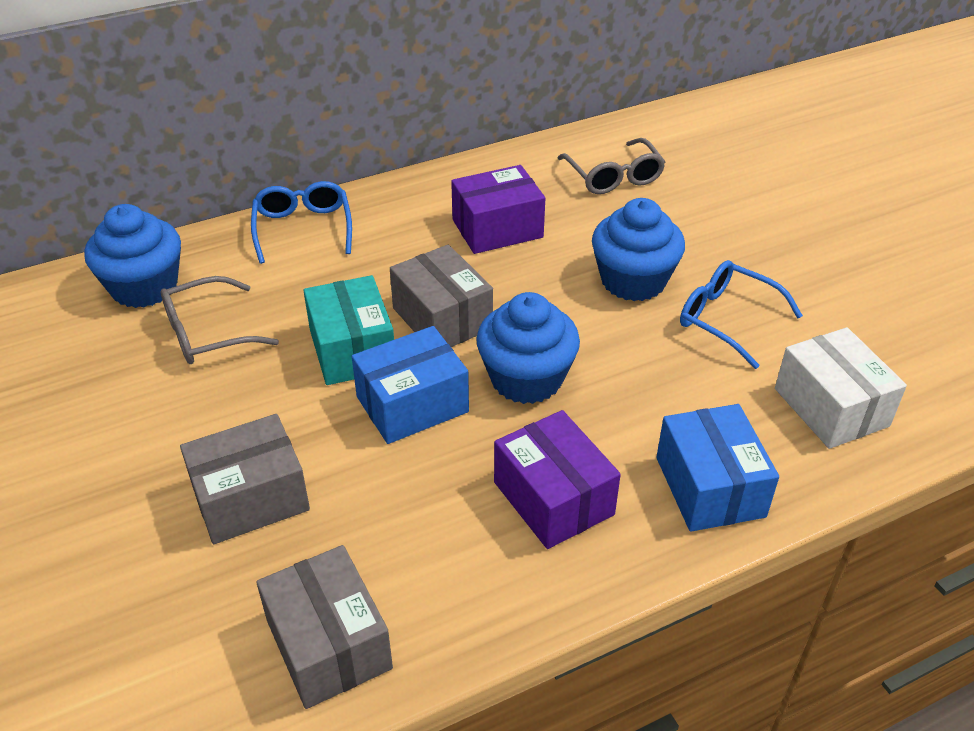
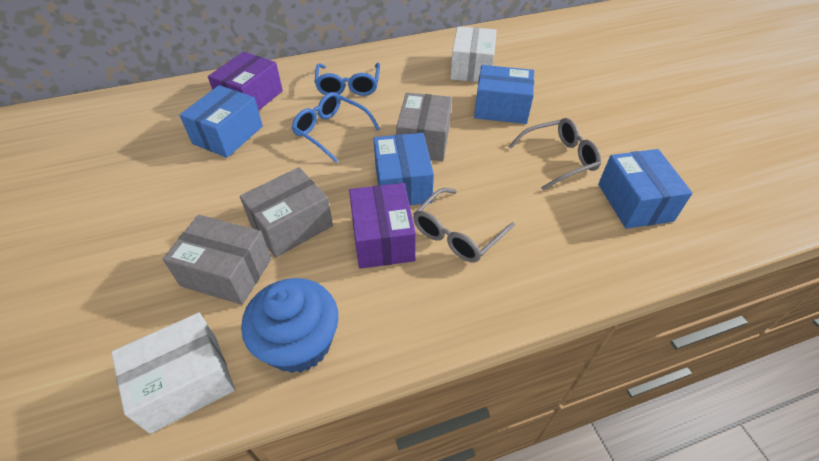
blue box: [352,326,469,444] [656,404,779,532] = 2 -> [180,85,263,158] [374,133,434,205] [474,65,534,124] [598,149,693,229] = 4
blue cupcake: [84,204,181,308] [476,292,580,404] [592,198,685,301] = 3 -> [241,278,338,373] = 1
turquoise box: [303,275,394,385] = 1 -> none = 0
white box: [775,327,907,449] = 1 -> [111,313,235,434] [450,26,497,82] = 2

